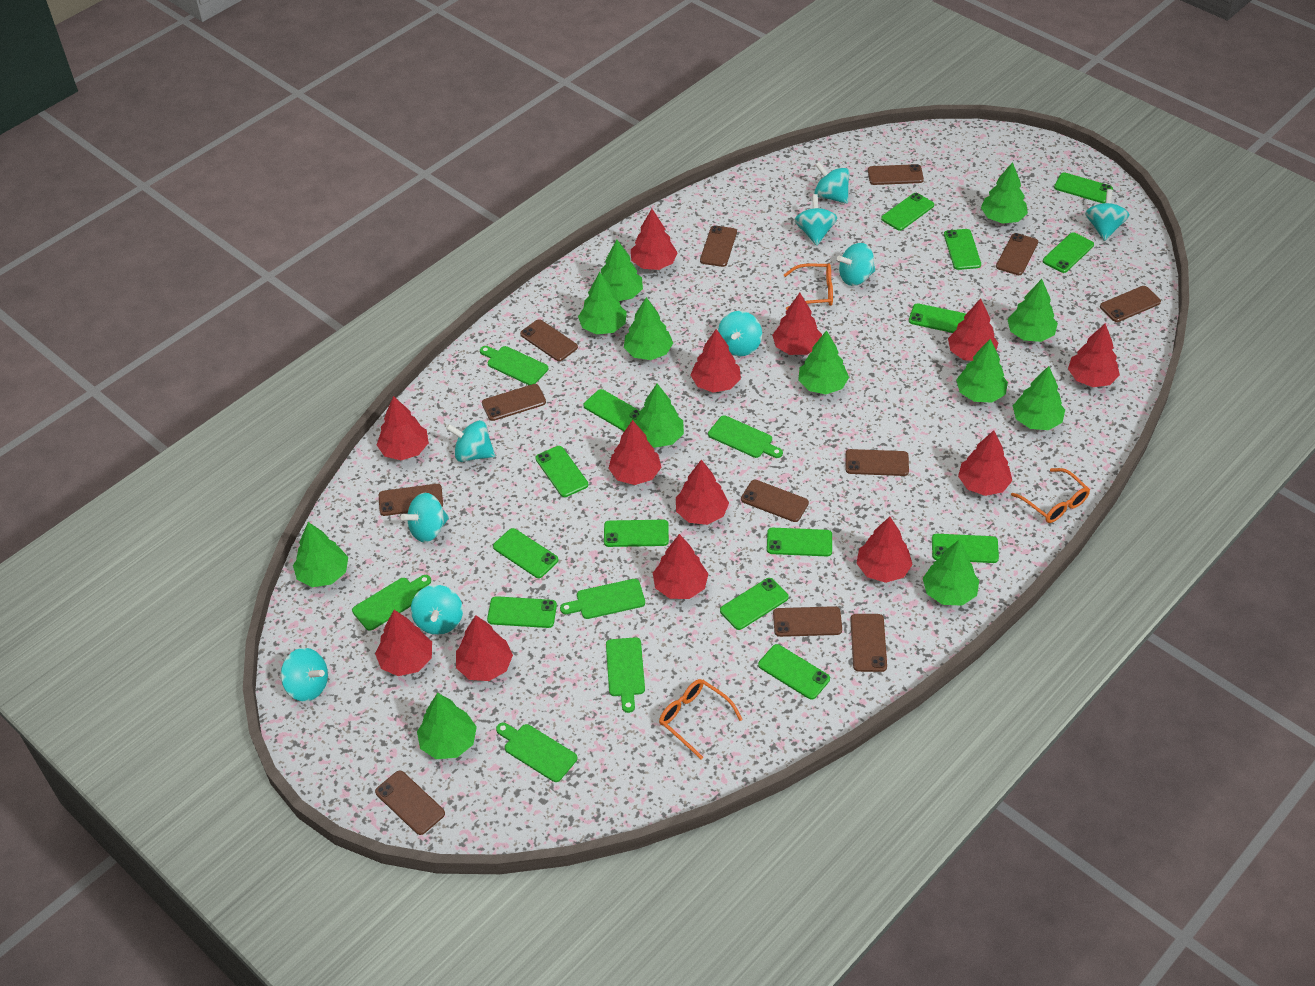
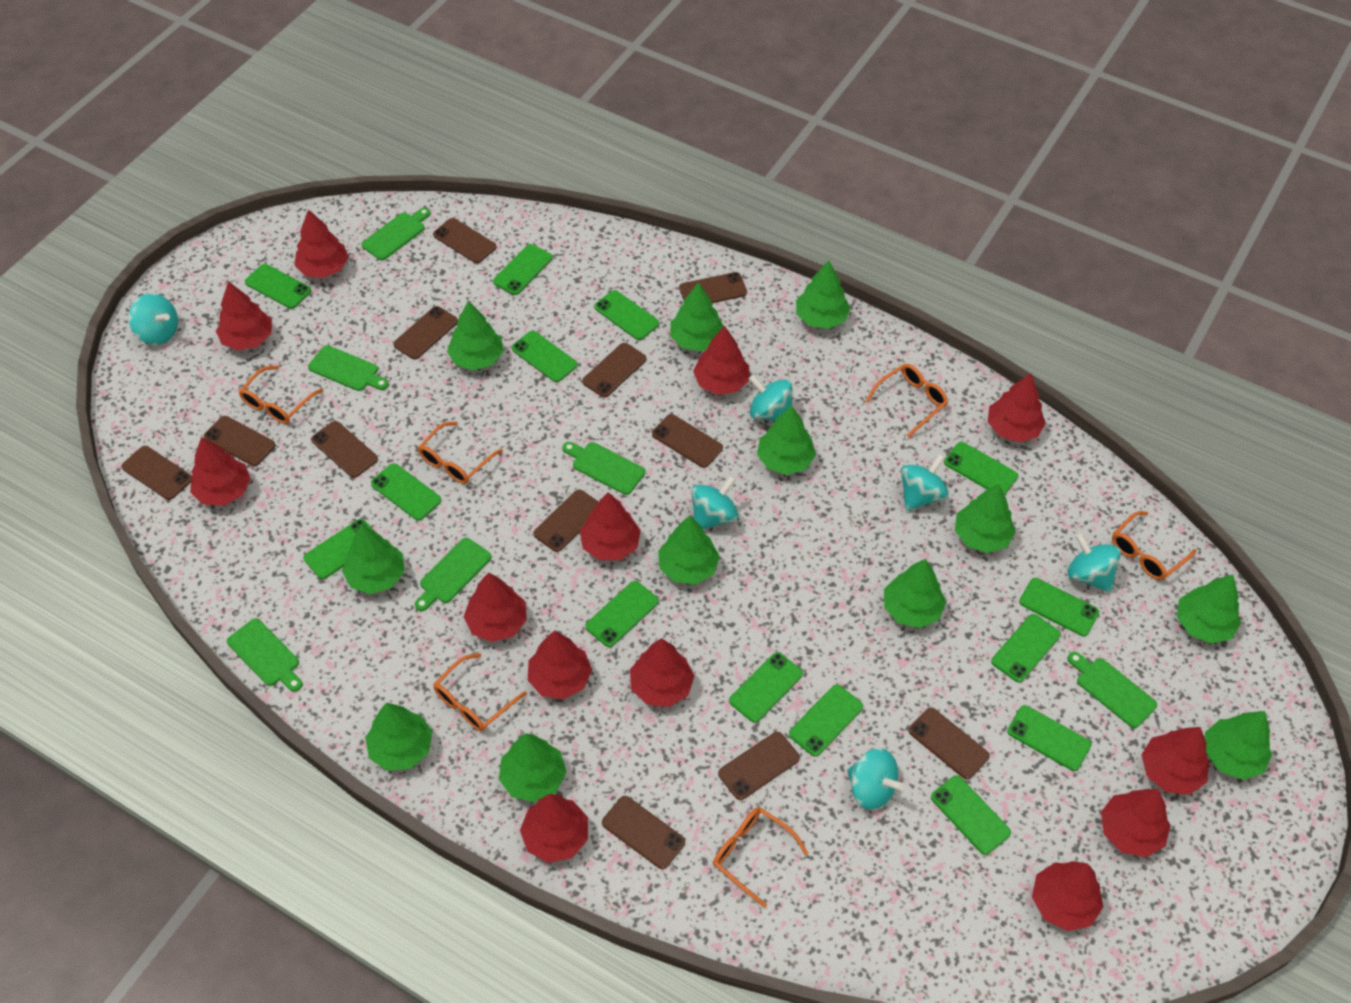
orange glasses: [659,679,743,759] [784,263,833,310] [1011,468,1090,523] = 3 -> [239,366,323,424] [418,422,503,484] [433,653,527,732] [713,807,808,908] [866,364,948,438] [1112,511,1196,580] = 6
turquoise spinning top: [281,648,328,702] [401,493,449,543] [411,585,463,635] [446,420,495,462] [718,311,762,356] [794,194,837,246] [814,162,850,204] [837,243,875,286] [1085,189,1129,241] = 9 -> [129,294,178,345] [691,475,738,529] [749,375,792,421] [847,748,905,810] [901,454,949,511] [1068,533,1121,592] = 6

